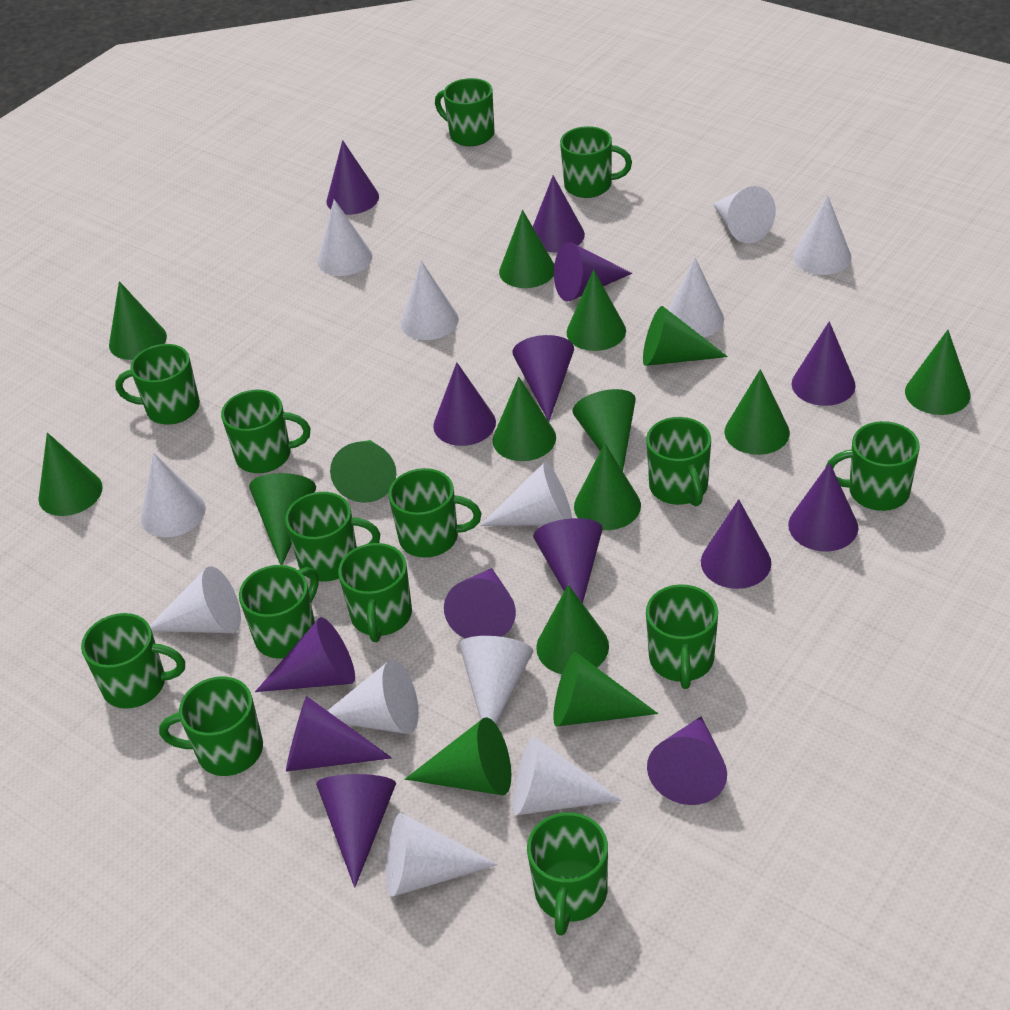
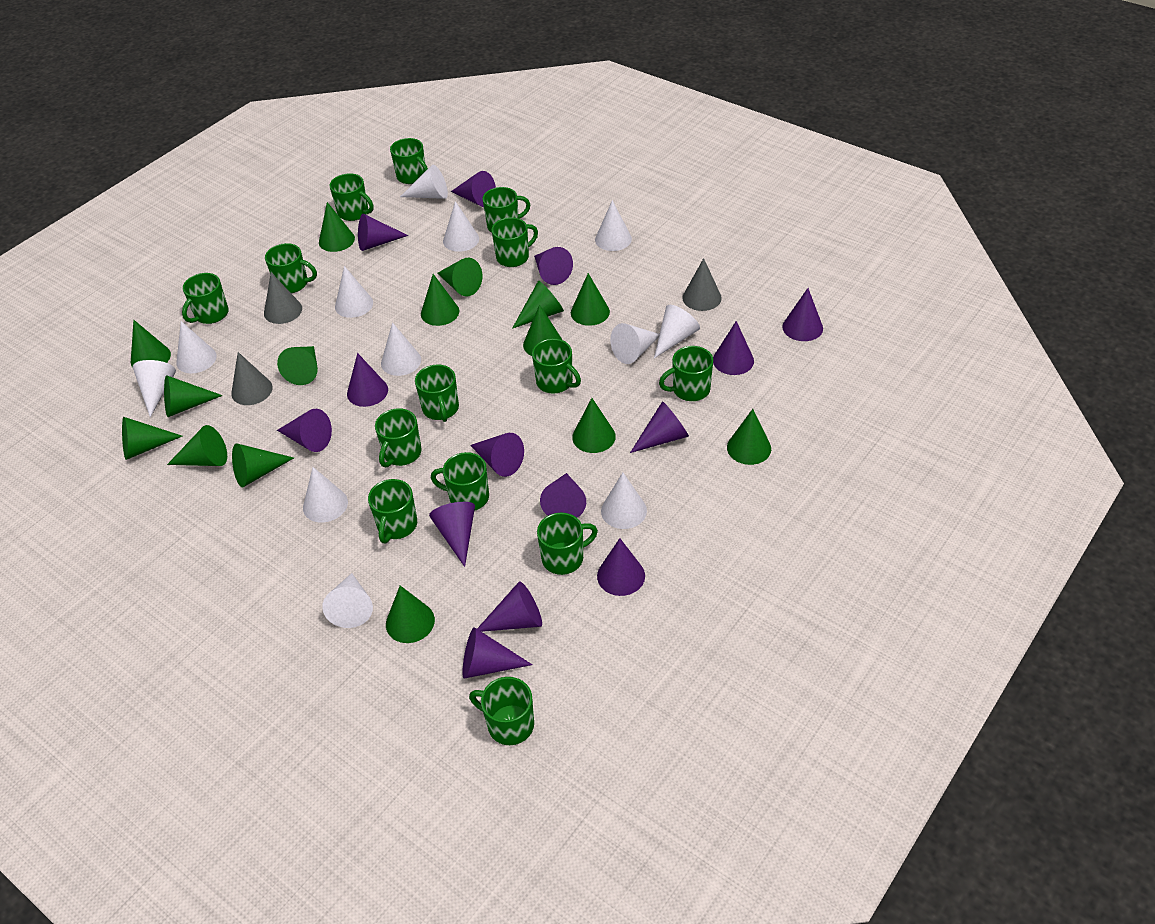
grey cone: none = 0 -> [231,352,273,405] [264,273,302,324] [682,258,722,311] = 3

